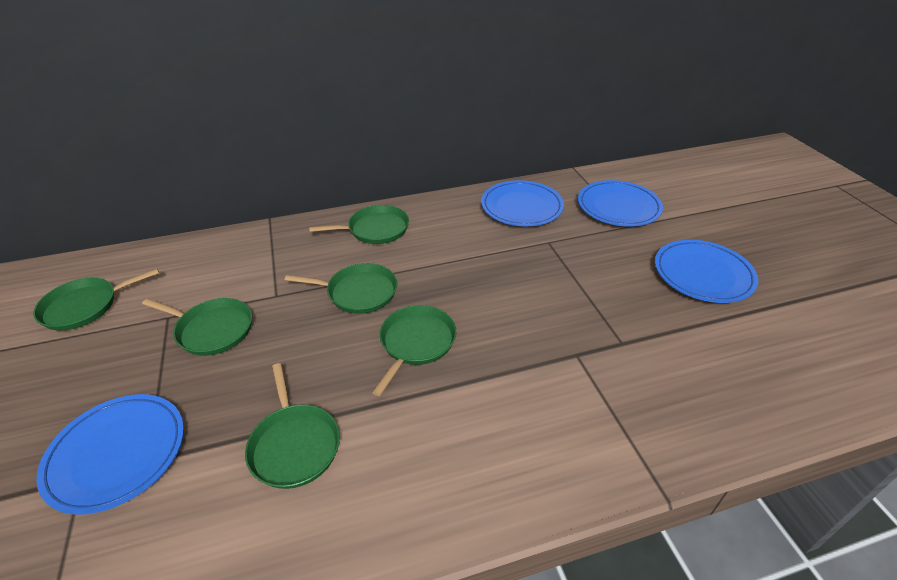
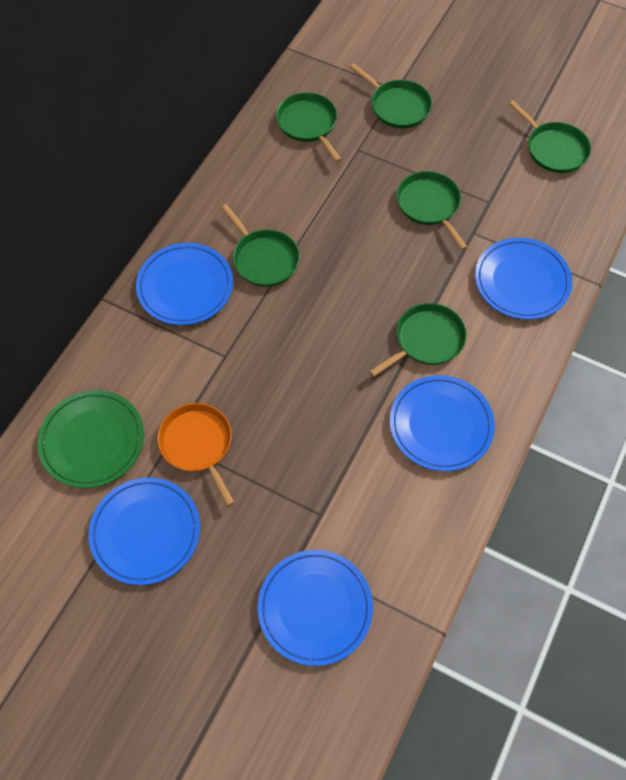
blue plate: [36,394,184,514] [481,180,564,226] [578,180,663,226] [655,240,759,303] = 4 -> [89,478,200,585] [136,243,233,325] [258,550,373,666] [390,375,495,471] [475,238,572,320] = 5
green plate: none = 0 -> [37,390,144,488] = 1
orange pan: none = 0 -> [157,403,235,507] = 1

